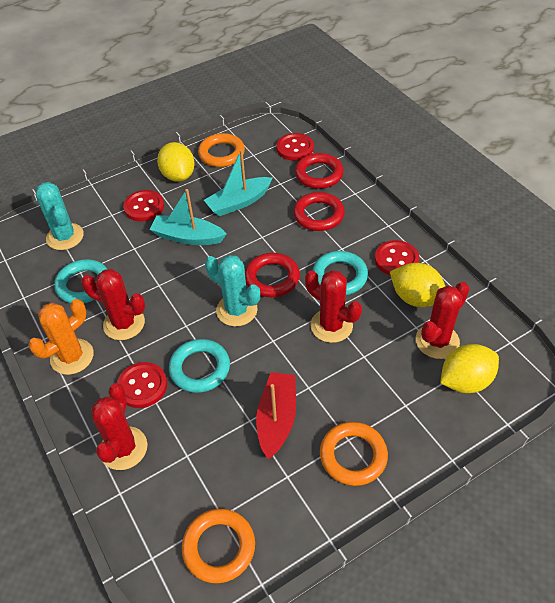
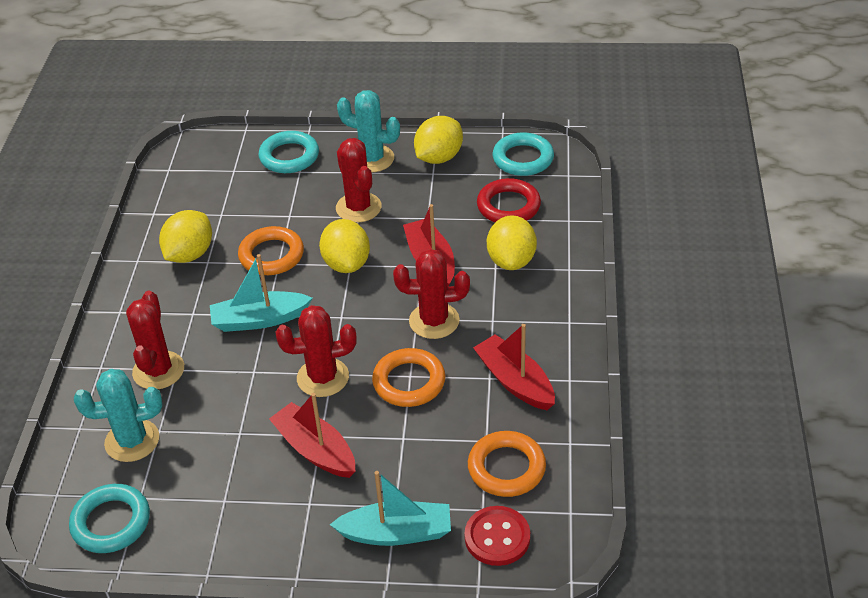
orange cactus: [29,299,94,375] = 1 -> none = 0
red boat: [256,372,296,459] = 1 -> [269,393,356,478] [403,204,455,287] [473,324,555,410] = 3
red button: [117,362,167,408] [123,190,164,222] [276,133,314,161] [375,240,419,275] = 4 -> [465,506,530,566] = 1
red ring: [245,253,300,297] [293,192,345,231] [295,153,344,189] = 3 -> [477,178,541,222] = 1
yellow lemon: [157,142,195,182] [390,263,445,307] [440,344,499,393] = 3 -> [159,210,212,263] [319,219,370,273] [414,116,463,164] [487,215,537,270] = 4

